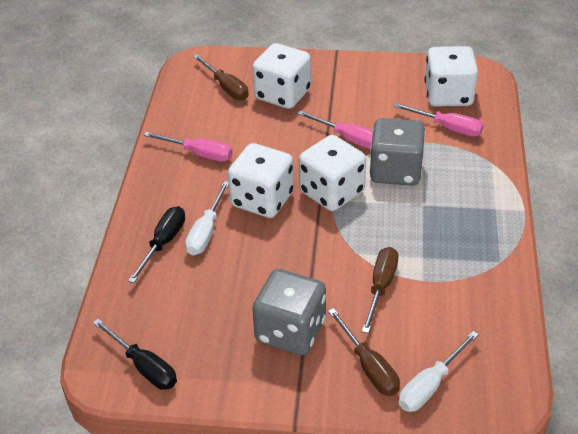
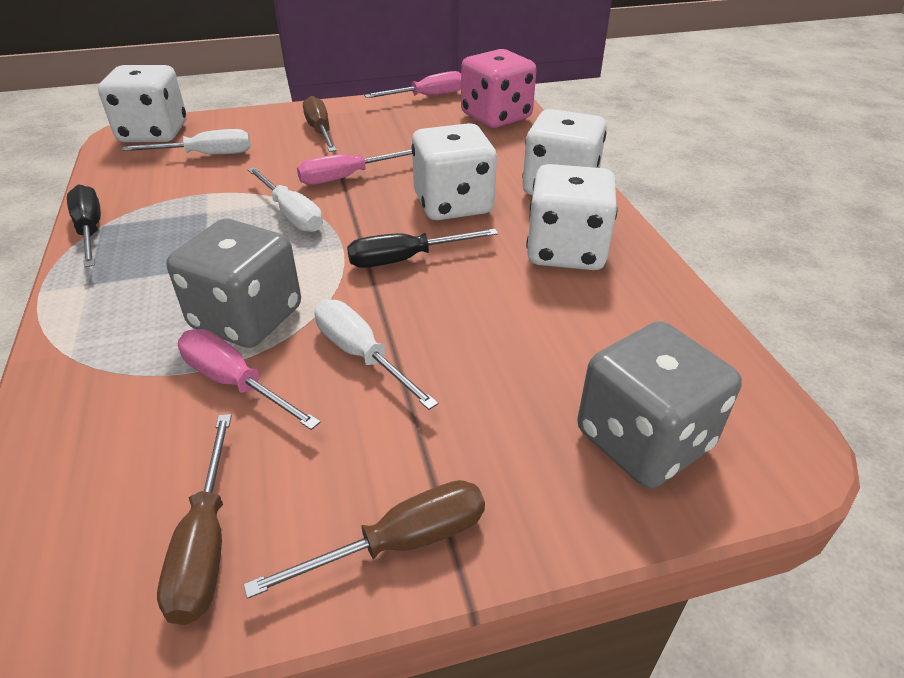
pink dice: none = 0 -> [461,49,536,128] = 1
white screwdriver: [185,181,229,255] [399,331,479,412] = 2 -> [122,129,251,154] [247,167,323,232] [314,299,438,410] = 3

